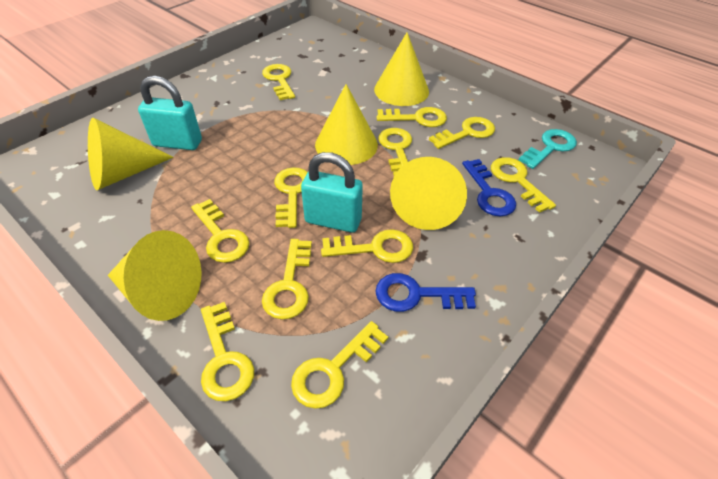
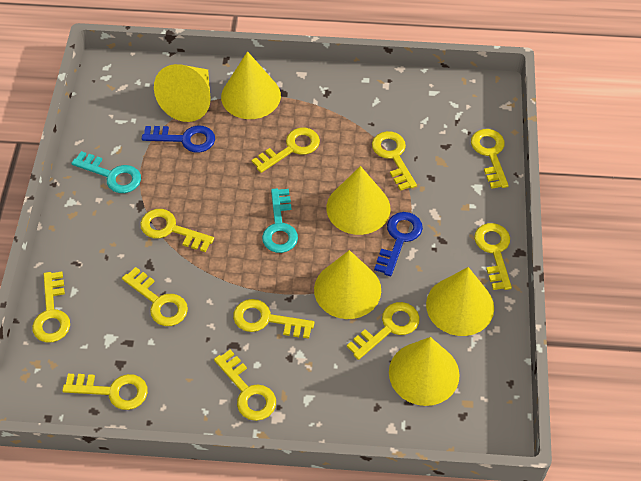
turquoise key: [518,129,577,169] = 1 -> [71,151,141,193] [262,188,298,253] = 2
turquoise padlock: [138,76,202,150] [301,152,363,233] = 2 -> none = 0
yellow cone: [88,118,174,190] [108,230,202,321] [315,84,378,165] [374,32,429,106] [390,157,467,230] = 5 -> [154,64,211,122] [221,51,281,119] [314,250,381,319] [326,166,391,235] [389,337,460,406] [426,267,494,336] = 6

